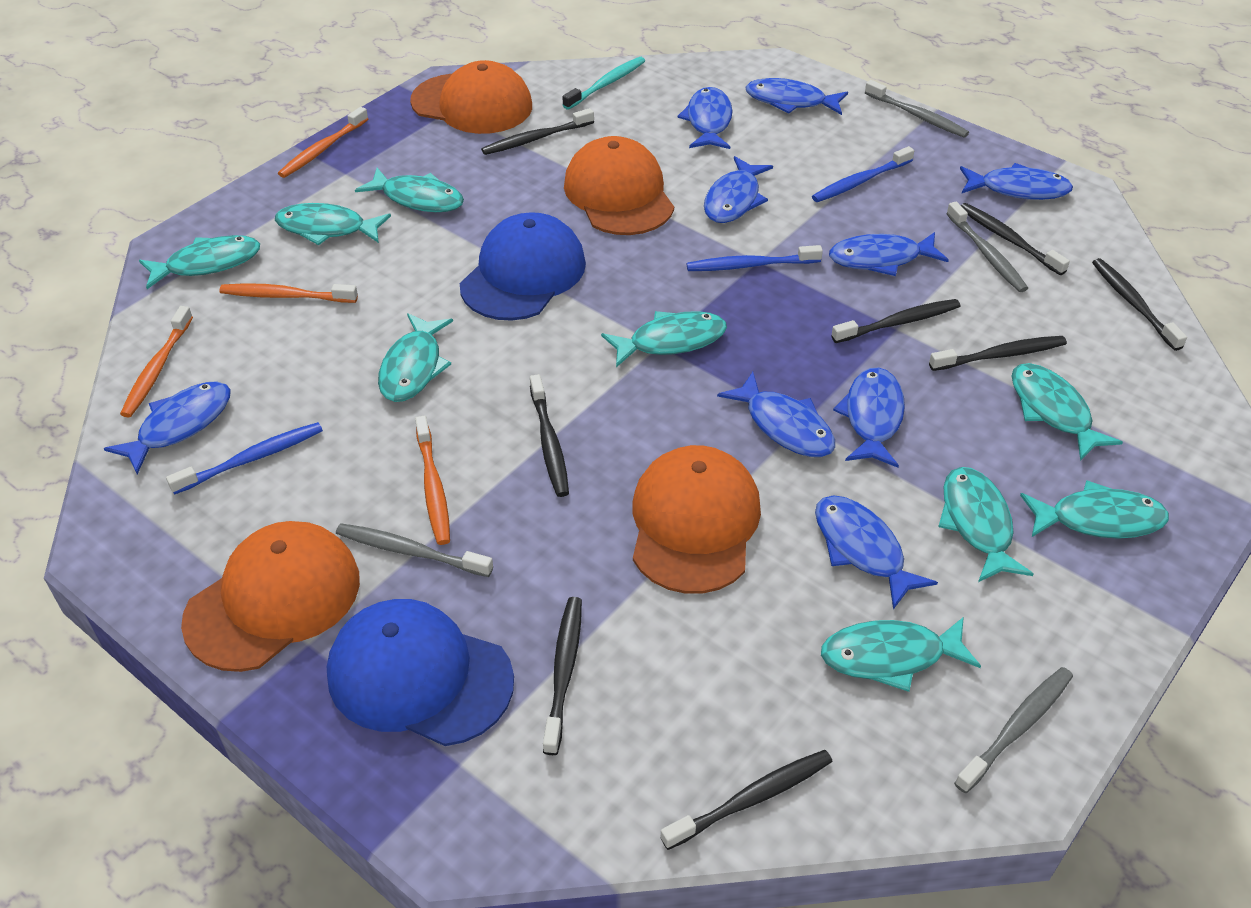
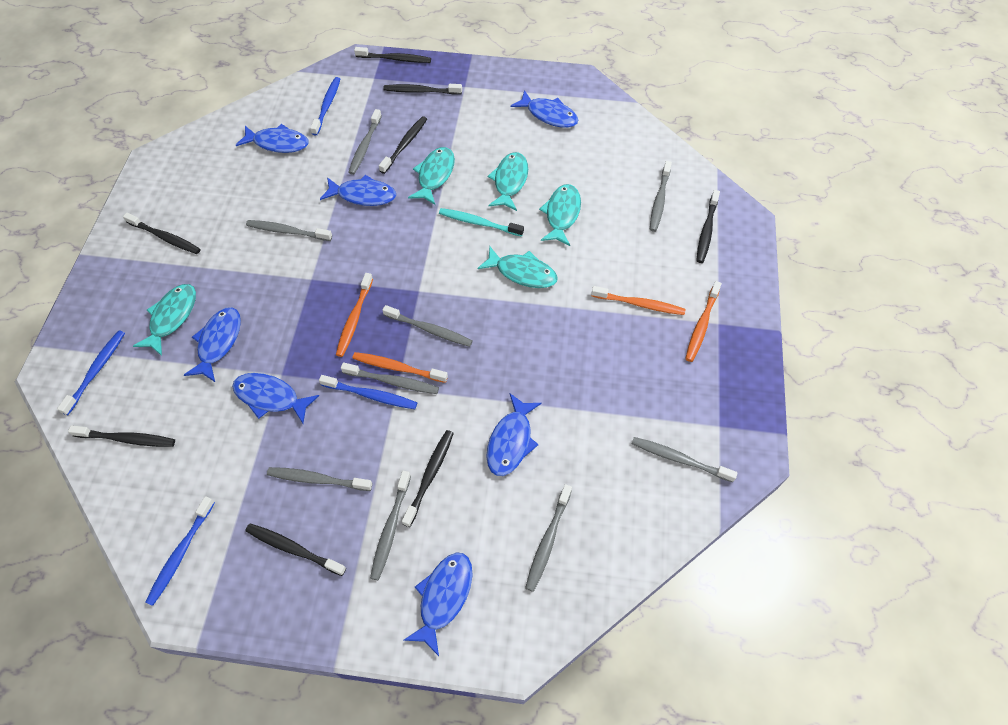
blue cap: [327,599,514,746] [460,212,586,321] = 2 -> none = 0
blue fish: [104,381,231,474] [677,87,733,149] [704,156,773,223] [717,372,835,457] [746,78,848,115] [815,495,938,610] [829,232,949,276] [833,367,905,468] [960,163,1073,200] = 9 -> [184,307,241,382] [232,373,319,423] [236,124,309,153] [320,175,396,206] [403,552,472,656] [486,394,542,476] [511,90,578,128] = 7
blue toothbrush: [166,422,323,495] [687,245,823,271] [812,146,914,202] = 3 -> [57,330,125,415] [145,496,215,606] [310,77,340,136] [319,375,417,409] = 4
grey toothbrush: [336,523,493,577] [865,80,969,138] [946,202,1028,292] [954,667,1073,793] = 4 -> [246,220,332,241] [267,467,372,491] [341,363,439,394] [348,109,382,175] [370,471,411,580] [382,305,473,347] [525,484,572,592] [632,437,738,482] [650,161,672,232] = 9
orange cap: [181,521,360,672] [410,60,532,134] [564,136,674,235] [633,445,761,594] = 4 -> none = 0
turquoise fish: [139,235,260,289] [275,203,391,245] [355,168,464,212] [378,313,453,402] [601,311,727,367] [821,617,981,692] [938,467,1034,582] [1012,363,1123,461] [1020,480,1169,539] = 9 -> [133,284,196,356] [408,147,455,205] [477,246,558,288] [488,152,528,211] [539,184,581,246] = 5

